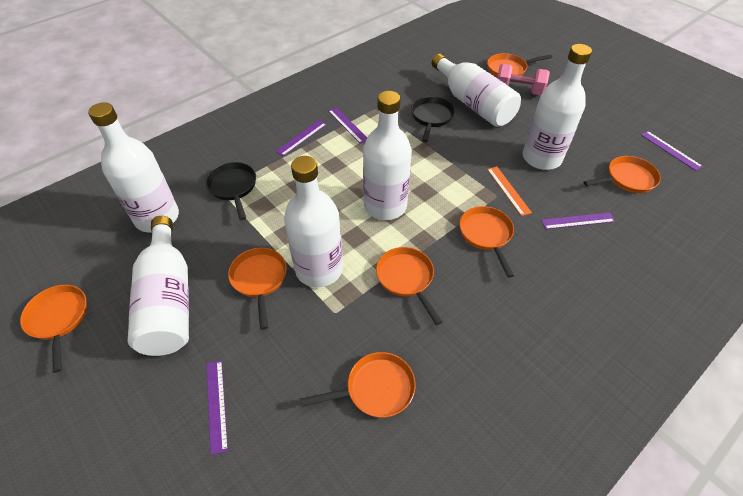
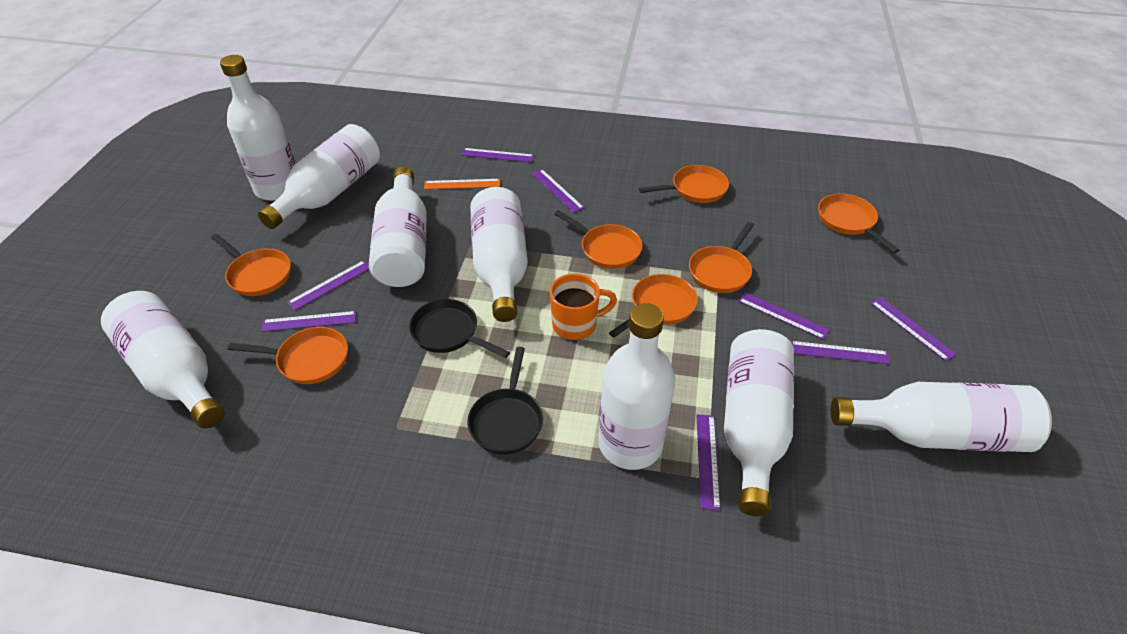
orange mug: none = 0 -> [550,273,617,340] = 1
pink dumbbell: [497,64,550,95] = 1 -> none = 0
purple ruler: [206,360,228,455] [275,120,327,156] [328,107,367,144] [541,212,615,229] [641,131,703,171] = 5 -> [261,311,356,332] [287,260,369,310] [461,148,534,162] [532,169,584,213] [696,414,720,510] [738,292,829,340] [790,341,890,364] [871,297,957,361] = 8
white bottle: [88,102,179,233] [128,216,189,356] [284,156,343,288] [363,91,412,220] [432,54,521,127] [523,44,592,170] = 6 -> [101,291,225,428] [220,55,296,201] [258,124,380,229] [369,167,427,287] [470,187,528,322] [598,303,675,470] [724,329,794,516] [831,382,1052,452] = 8

